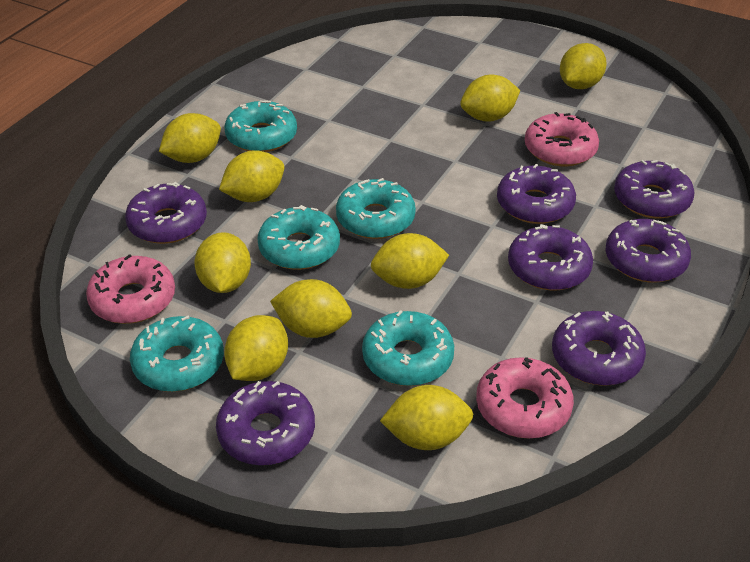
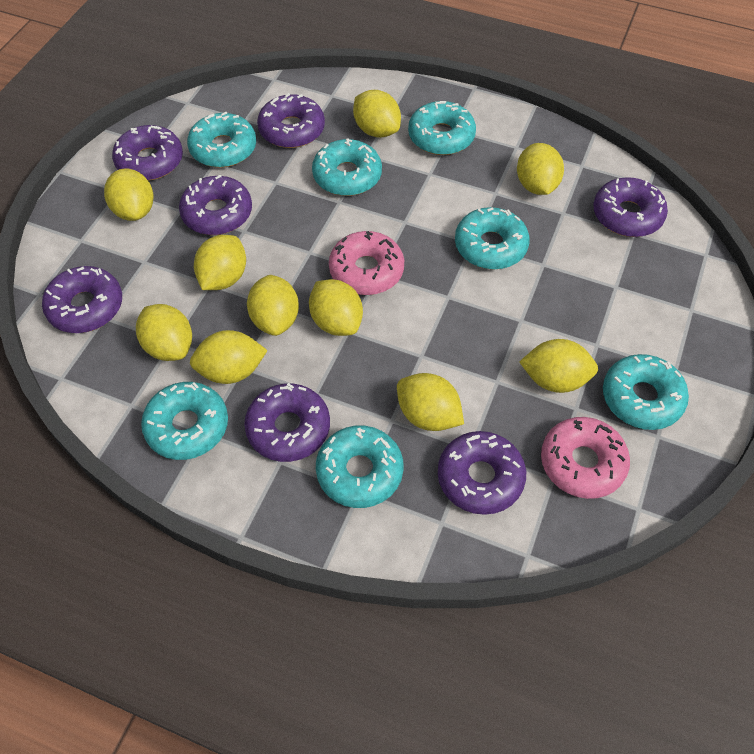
pink donut: [86,254,175,324] [476,357,574,439] [525,112,599,166] = 3 -> [329,231,404,295] [541,417,630,499] = 2
turquoise donut: [130,316,224,392] [224,100,297,152] [257,205,340,270] [336,178,416,239] [362,310,454,386] = 5 -> [141,382,228,460] [187,112,256,168] [312,138,382,196] [316,426,404,508] [408,101,476,155] [455,207,530,269] [603,354,689,430] = 7
yellow lemon: [159,113,221,163] [194,232,251,293] [219,150,284,202] [224,315,288,381] [270,279,352,338] [371,233,449,289] [380,385,473,450] [460,74,520,122] [560,43,607,89] = 9 -> [104,168,154,221] [136,304,192,361] [190,330,268,384] [194,235,246,290] [247,275,299,336] [309,279,363,336] [353,90,401,138] [397,373,464,431] [517,143,564,195] [520,339,598,393] = 10

